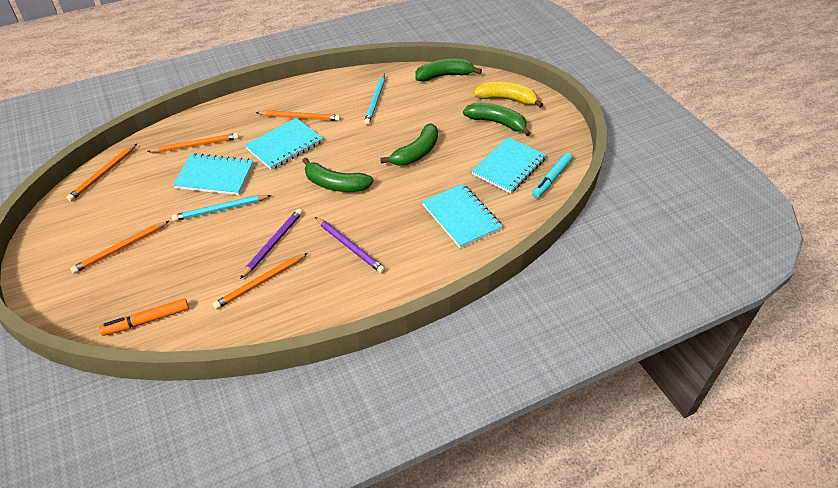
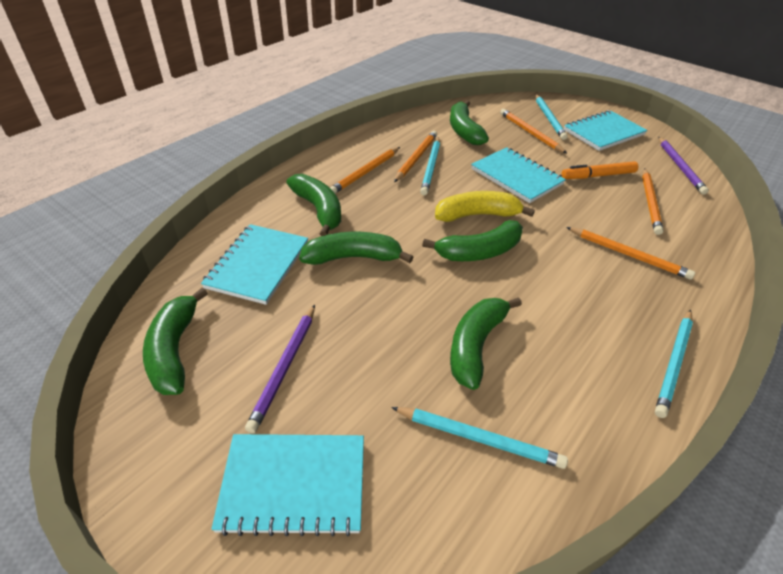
green banana: [302,158,374,192] [380,123,438,166] [415,59,482,82] [463,103,531,136] = 4 -> [143,288,208,395] [287,174,341,236] [299,232,414,265] [422,220,523,261] [450,100,489,145] [450,297,522,390] = 6
turquoise marker: [532,152,573,198] = 1 -> none = 0
turquoise pencil: [172,195,271,221] [364,73,385,125] = 2 -> [391,407,568,469] [420,137,440,195] [535,94,568,140] [655,310,693,418] = 4

